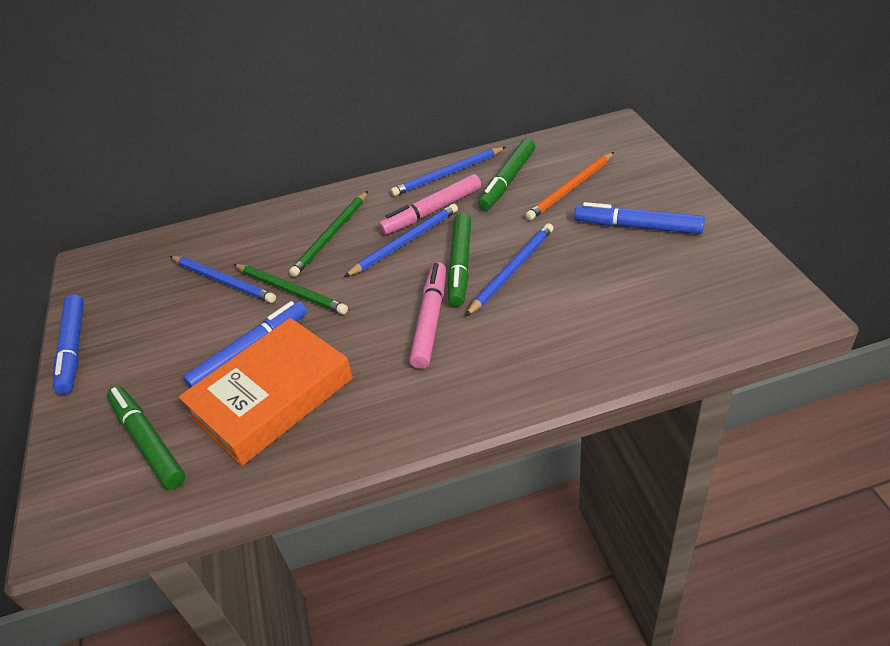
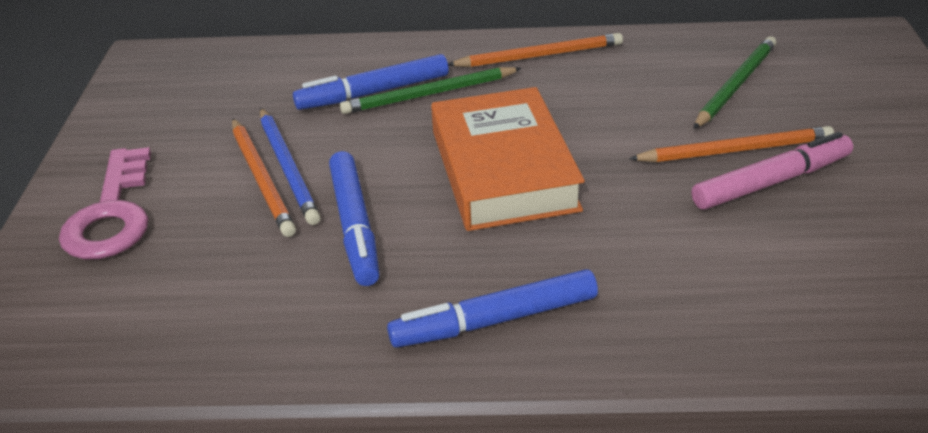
blue pencil: [170,256,276,303] [344,204,458,277] [391,147,506,196] [466,223,553,316] = 4 -> [260,108,321,225] = 1
green marker: [107,386,185,489] [448,213,471,307] [478,138,535,210] = 3 -> none = 0
orange pencil: [525,152,614,220] = 1 -> [232,118,296,237] [448,33,623,67] [629,126,834,162] = 3
pink key: none = 0 -> [59,147,151,259] = 1
pink marker: [378,174,481,235] [409,262,446,369] = 2 -> [691,132,853,210] = 1

